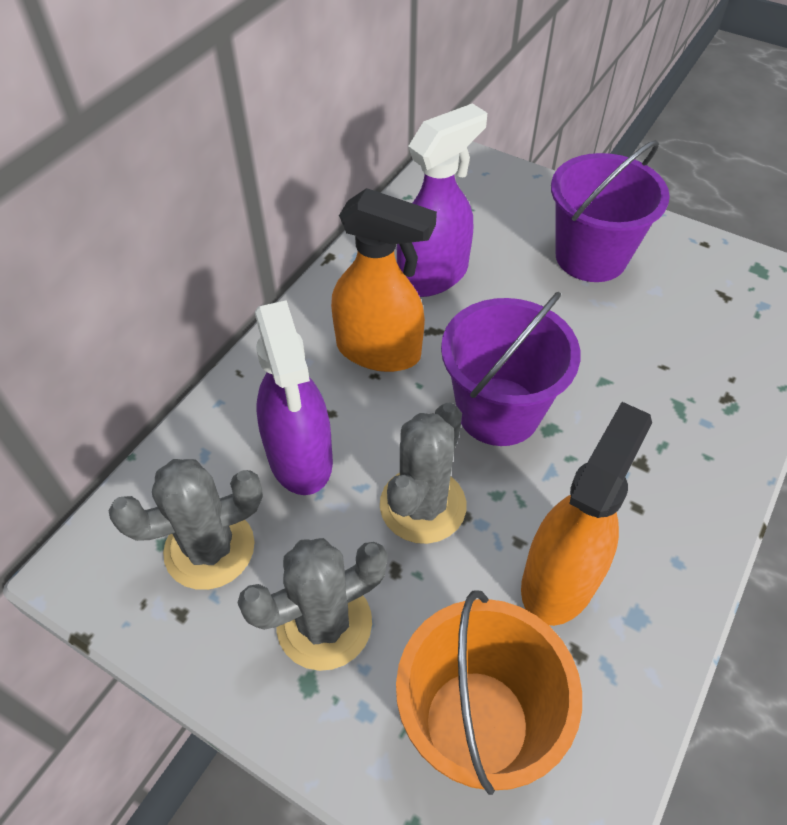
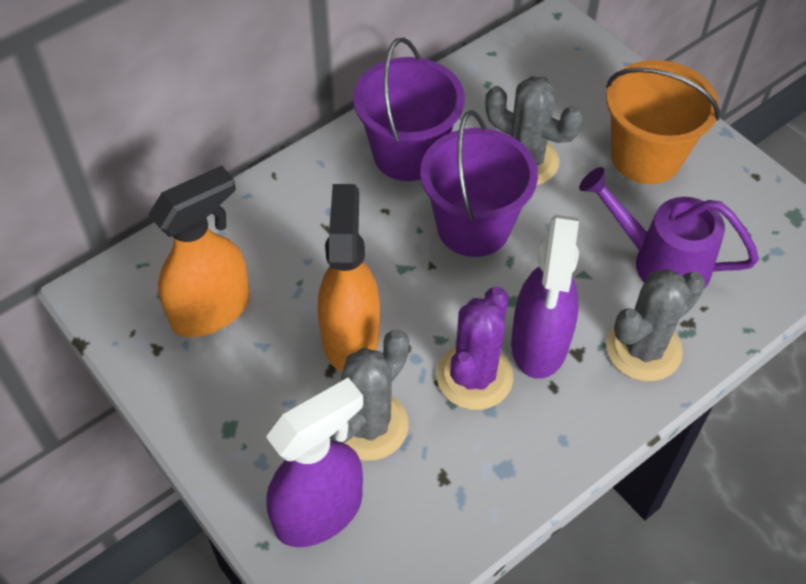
purple cactus: none = 0 -> [436,287,513,410] = 1
purple watering can: none = 0 -> [579,167,759,289] = 1

